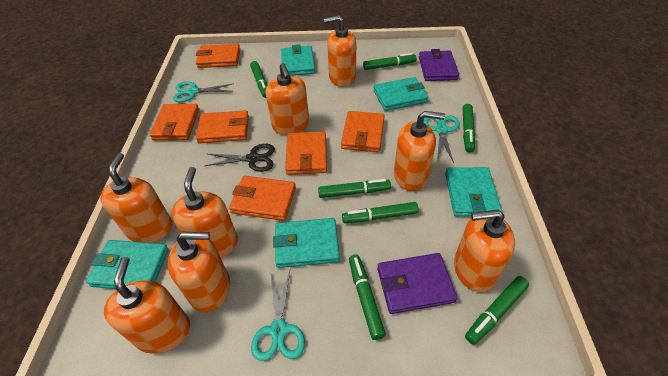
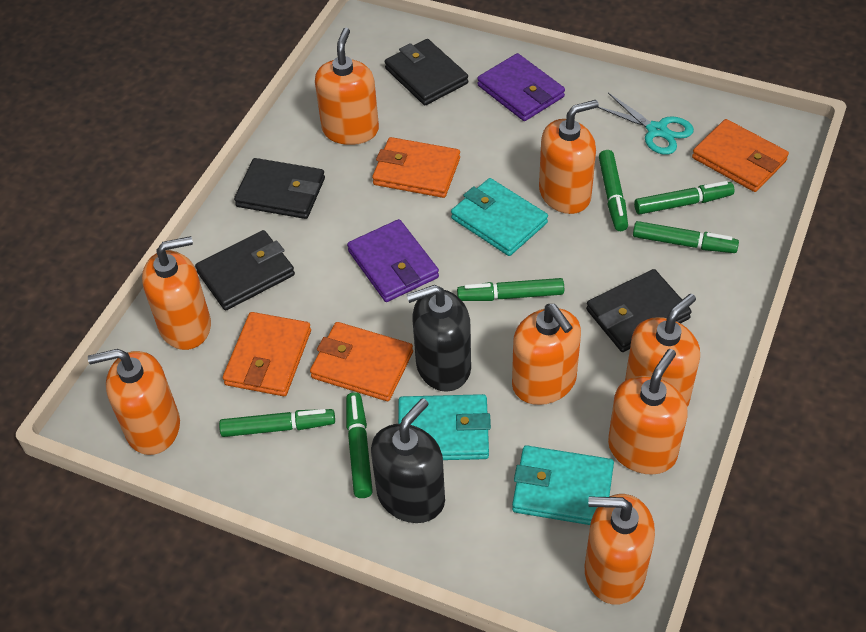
black scissors: [205,144,275,172] = 1 -> none = 0
black soap dispenser: none = 0 -> [371,398,445,523] [407,285,471,392] = 2
black wallet: none = 0 -> [195,230,295,310] [234,158,325,219] [385,39,468,105] [586,269,692,352] = 4
green marker: [250,61,268,98] [318,179,391,198] [342,202,419,223] [349,255,386,340] [363,53,417,70] [463,104,475,153] [465,276,529,345] = 7 -> [219,409,335,437] [346,392,373,498] [457,278,564,301] [599,150,628,231] [633,221,739,253] [634,181,734,215] = 6
orange wallet: [149,104,199,140] [196,44,240,68] [196,110,249,143] [229,176,296,221] [285,131,327,175] [341,111,385,152] = 6 -> [223,312,311,396] [310,322,413,401] [372,137,460,198] [692,119,789,192] = 4
turquoise scissors: [173,82,234,102] [251,271,305,361] [423,116,460,163] = 3 -> [597,93,694,155] = 1
turquoise wallet: [86,240,169,289] [273,218,340,268] [281,45,315,76] [373,77,428,111] [445,167,502,216] = 5 -> [398,394,491,460] [451,178,548,256] [512,445,614,525] = 3

